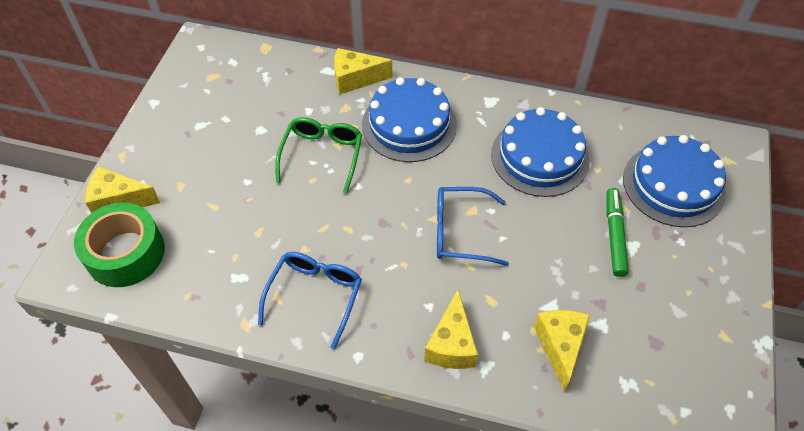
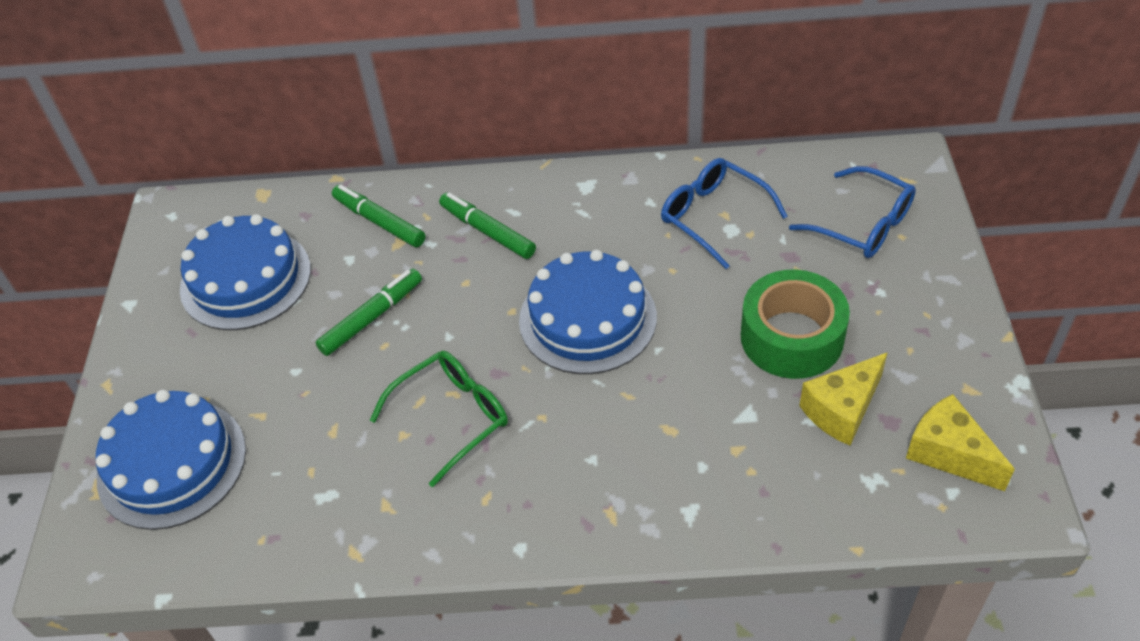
green marker: [607,188,629,277] = 1 -> [315,269,422,356] [332,185,425,247] [439,193,536,259] = 3
yellow cheese: [85,166,160,213] [334,48,392,94] [424,290,478,369] [534,310,590,392] = 4 -> [799,352,888,445] [906,394,1015,491] = 2

